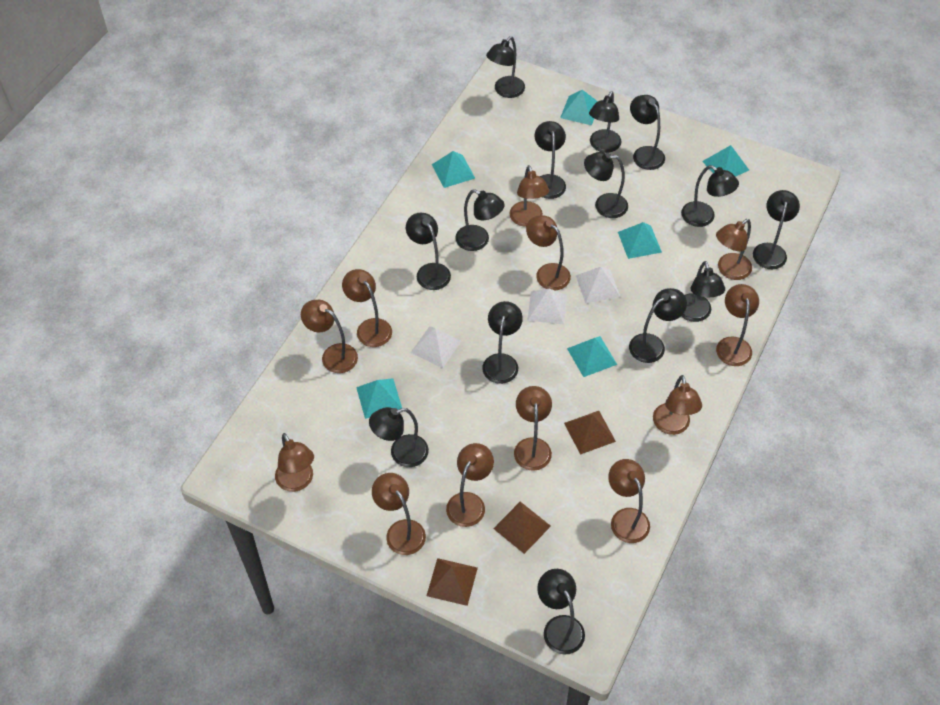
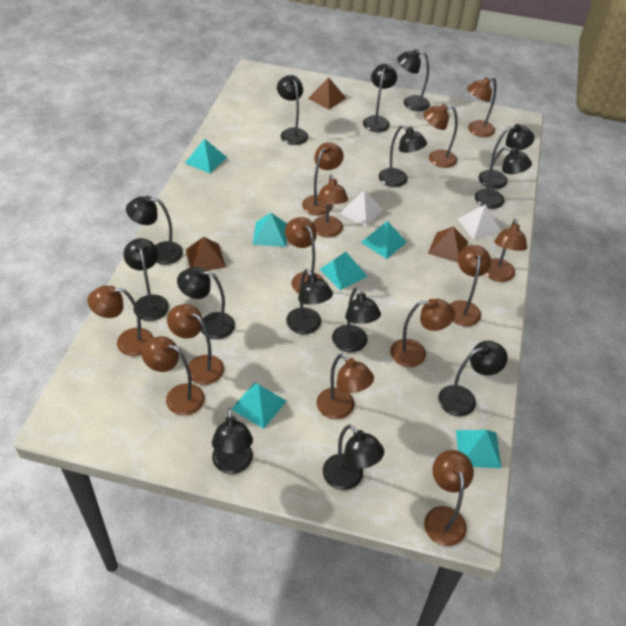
brown lamp: [275,433,314,492] [301,300,358,373] [342,269,392,347] [372,473,426,555] [446,443,494,527] [509,165,549,227] [514,386,552,471] [526,215,571,290] [608,459,650,543] [653,375,702,435] [716,219,752,280] [716,284,759,366] = 12 -> [87,286,154,356] [142,336,205,415] [167,304,224,385] [285,217,324,294] [302,142,344,216] [313,174,348,237] [316,353,374,419] [390,299,455,367] [423,104,458,168] [424,450,474,546] [450,245,491,326] [467,77,497,137] [485,219,527,282] = 13
white pyramid: [411,326,461,368] [527,289,567,324] [576,267,620,304] = 3 -> [340,190,383,227] [458,204,501,240] = 2

